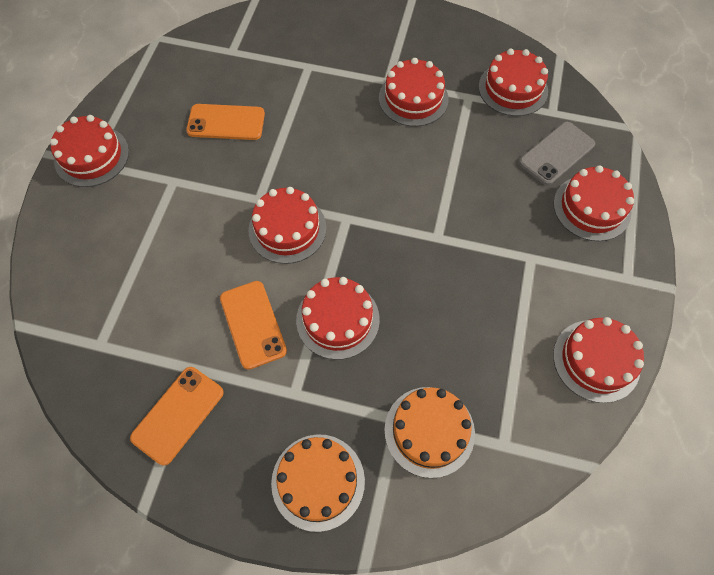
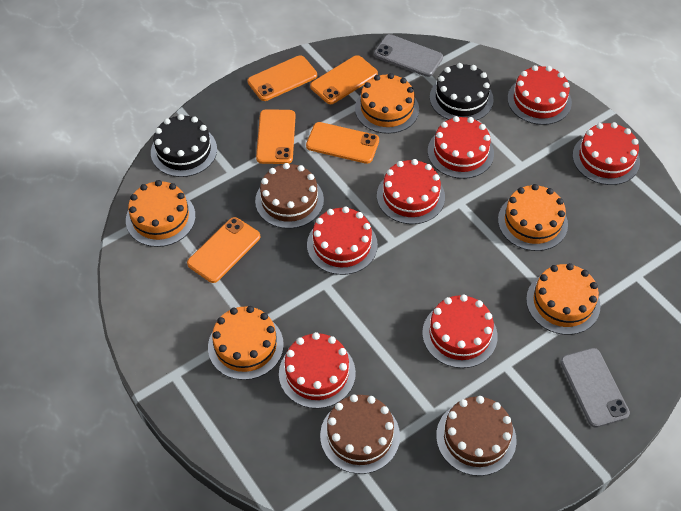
black cake: none = 0 -> [151,114,217,177] [430,63,494,121] = 2
brown cake: none = 0 -> [255,163,324,229] [320,394,400,474] [436,396,516,476] = 3
grey phone: [519,122,595,185] = 1 -> [374,34,443,77] [560,348,630,428] = 2
orange cake: [271,434,365,532] [384,387,475,478] = 2 -> [126,180,196,247] [208,306,284,380] [355,73,419,134] [498,184,568,251] [526,263,601,335] = 5
orange phone: [130,367,224,465] [186,104,265,140] [220,281,287,370] = 3 -> [187,217,260,283] [248,55,317,101] [256,109,296,164] [306,122,379,164] [310,55,378,104] = 5

